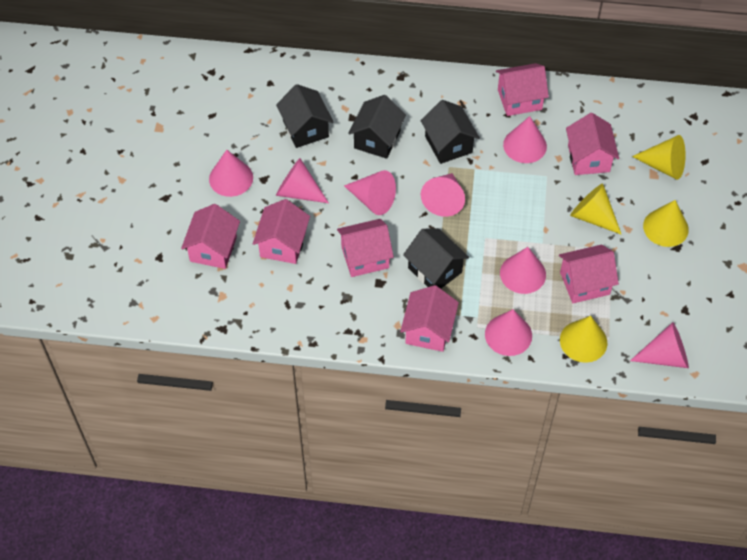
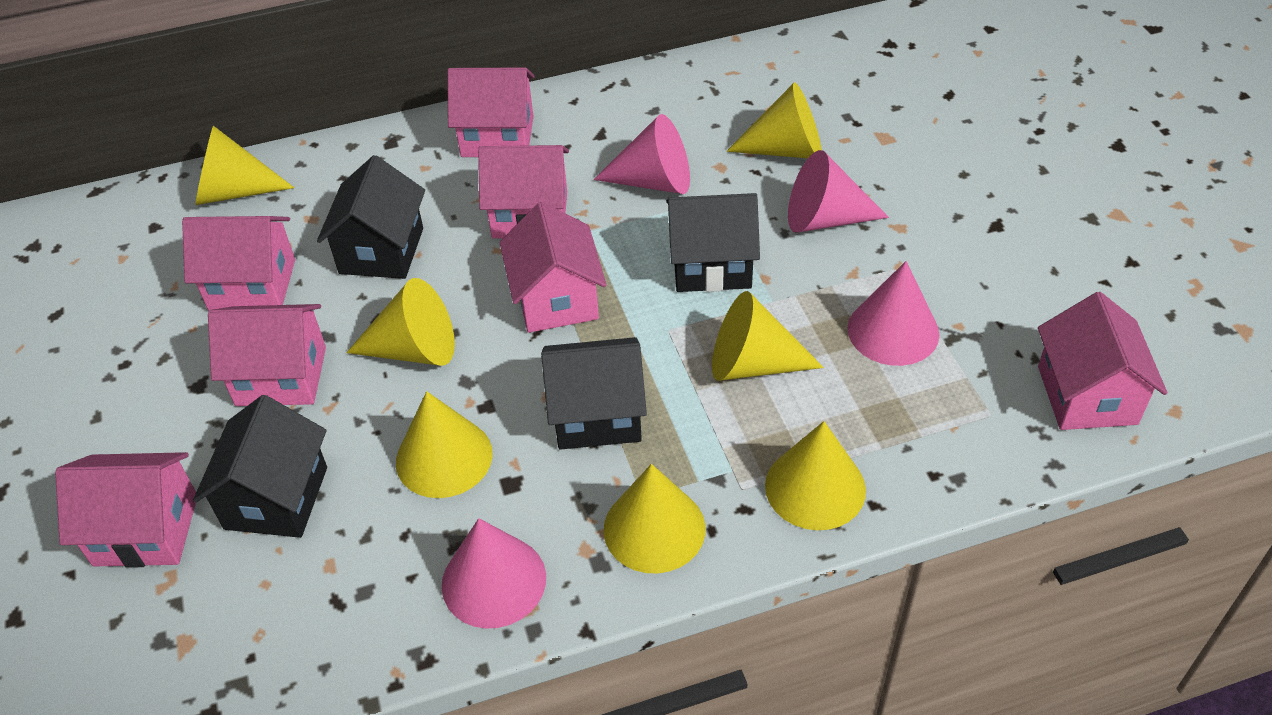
pink cone: [209,150,253,197] [276,158,329,203] [344,170,396,215] [421,173,465,217] [485,309,532,356] [500,247,546,294] [503,116,547,163] [630,322,689,368] = 8 -> [442,518,546,629] [594,114,690,194] [788,150,889,233] [847,261,940,366] = 4
yellow cone: [560,316,607,363] [570,184,622,235] [632,135,686,180] [643,200,689,247] = 4 -> [195,126,294,205] [346,278,455,366] [396,391,493,498] [603,464,706,573] [712,291,824,381] [727,83,822,159] [765,421,866,530] = 7

